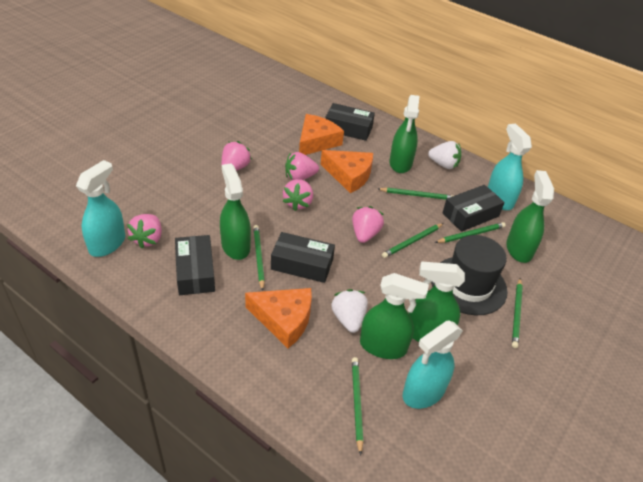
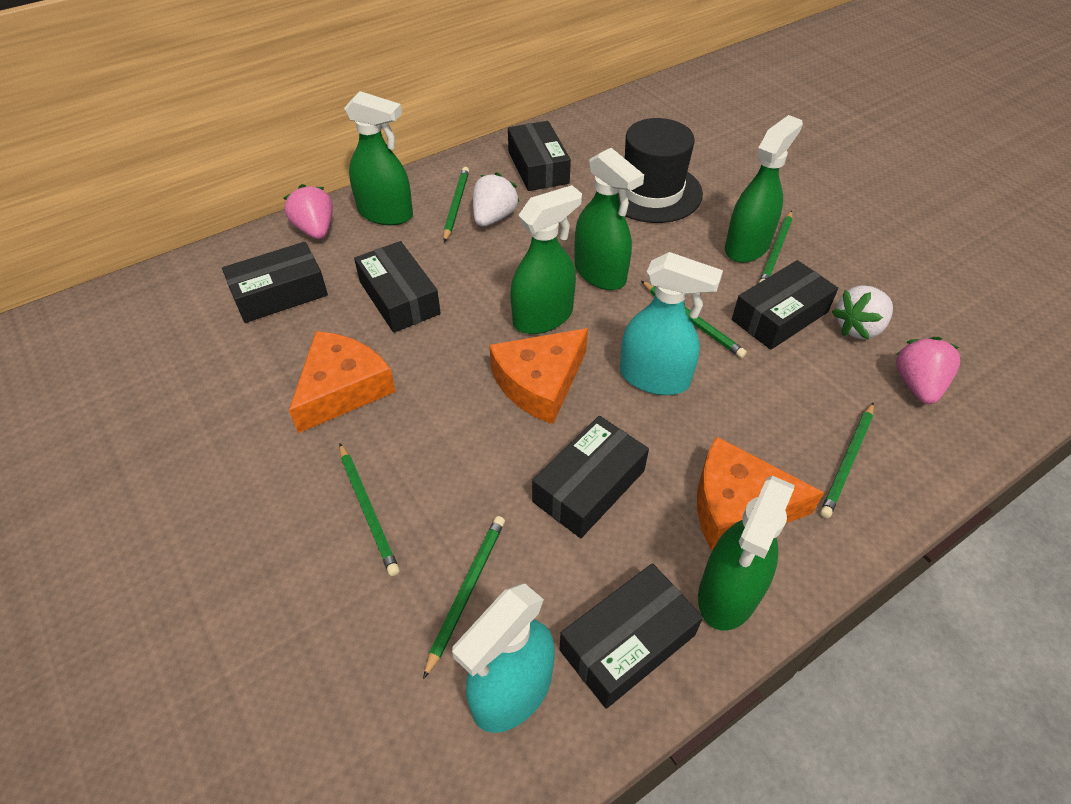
black box: [175,235,215,295] [271,232,335,283] [325,103,375,141] [443,185,505,232] = 4 -> [222,242,328,323] [354,241,441,333] [508,121,571,191] [532,416,649,538] [559,563,703,709] [732,260,838,350] = 6
pink strawberry: [127,214,162,249] [222,141,252,171] [283,179,313,211] [285,152,319,180] [352,206,384,243] = 5 -> [284,184,333,239] [896,337,960,404] = 2
turquoise spray bottle: [76,160,125,257] [403,320,463,409] [488,124,532,210] = 3 -> [452,584,555,733] [620,252,723,395] = 2

